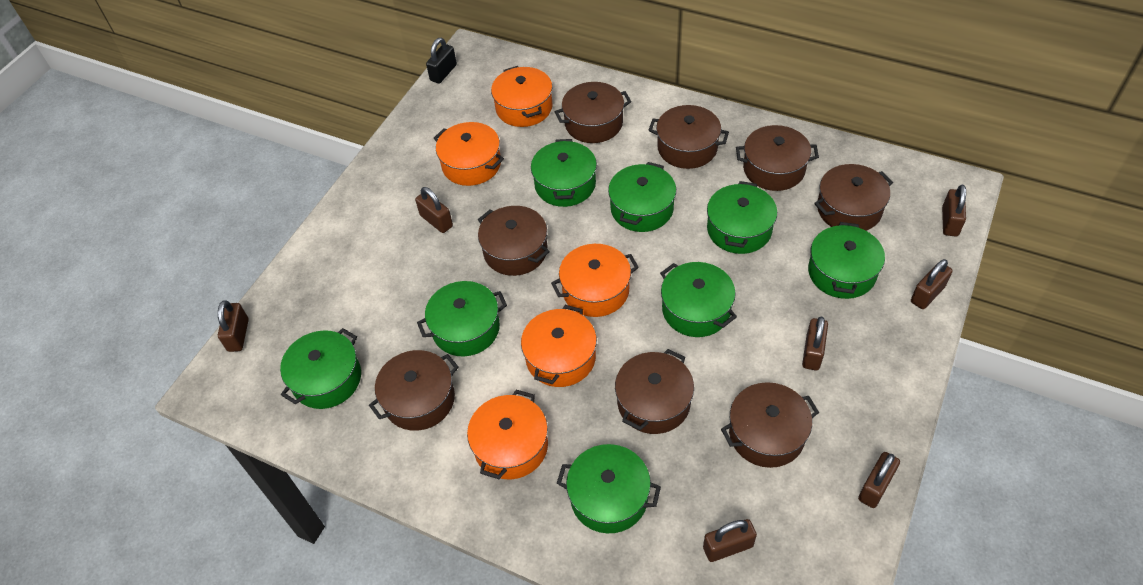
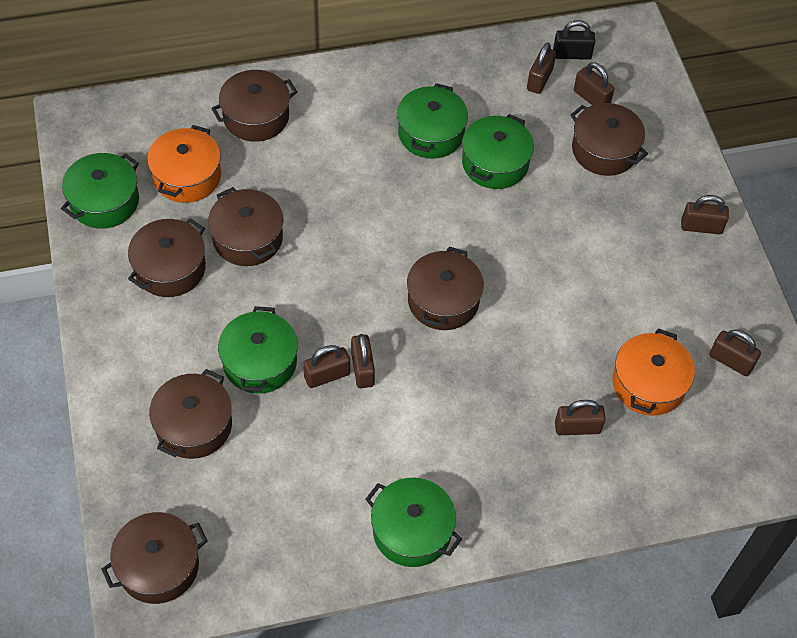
brown pot: [369,350,459,431] [478,206,550,276] [555,82,631,143] [615,349,694,434] [649,105,729,169] [721,382,819,468] [736,125,819,191] [814,164,893,231] = 8 -> [102,512,207,604] [128,218,206,297] [149,369,232,459] [208,187,283,266] [211,70,297,142] [407,247,484,330] [571,103,648,176] = 7
green pot: [280,328,361,409] [417,281,507,356] [531,139,597,207] [557,444,661,533] [608,162,676,232] [660,262,737,337] [707,181,777,254] [808,222,885,299] = 8 -> [61,153,139,229] [218,306,298,394] [365,478,462,567] [397,83,468,159] [462,114,534,189] = 5
orange pot: [434,122,504,186] [467,390,548,479] [491,66,553,127] [521,305,597,387] [551,244,639,317] = 5 -> [147,125,221,203] [613,328,695,416] = 2

